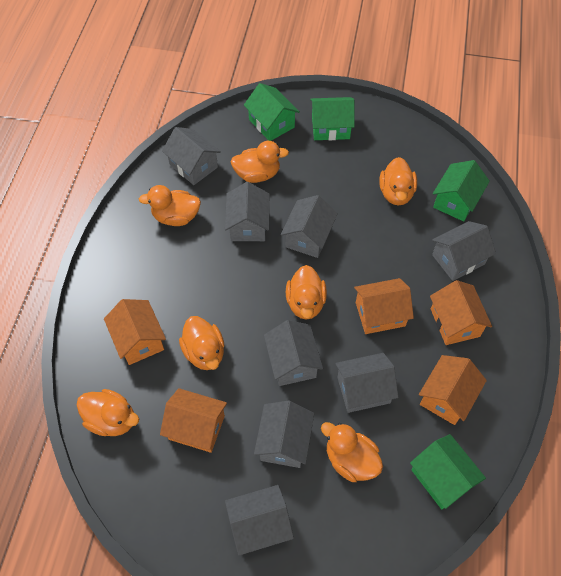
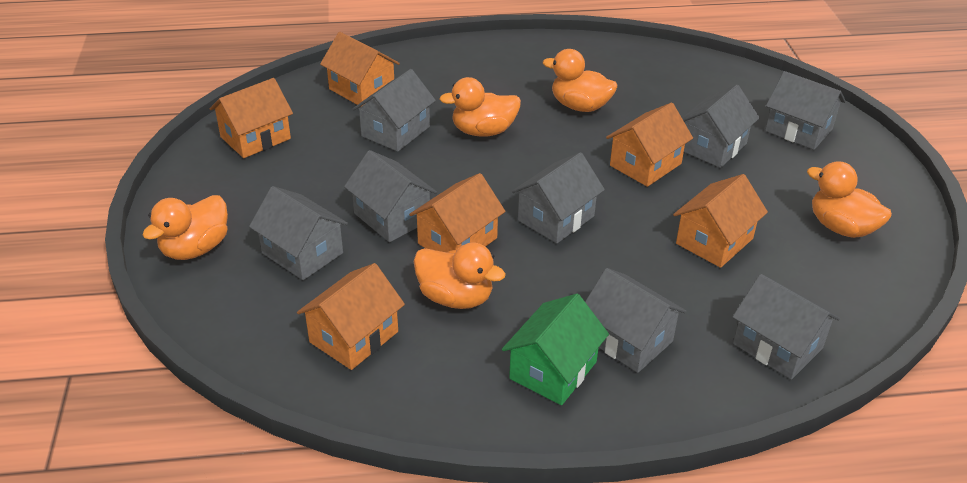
green house: [244,83,299,141] [310,97,355,140] [410,434,486,509] [433,160,490,221] = 4 -> [502,294,609,405] = 1
orange duck: [77,389,139,436] [139,185,201,226] [179,316,224,370] [231,141,289,183] [286,265,327,320] [321,422,383,482] [379,157,417,205] = 7 -> [142,195,228,260] [414,243,506,309] [440,77,521,137] [543,49,617,112] [807,161,892,238] = 5
orange house: [104,299,166,365] [160,388,227,453] [354,278,414,334] [419,355,487,425] [430,280,492,345] = 5 -> [210,78,293,158] [297,263,405,370] [320,32,400,106] [409,173,506,252] [606,103,693,187] [673,174,768,268] = 6

